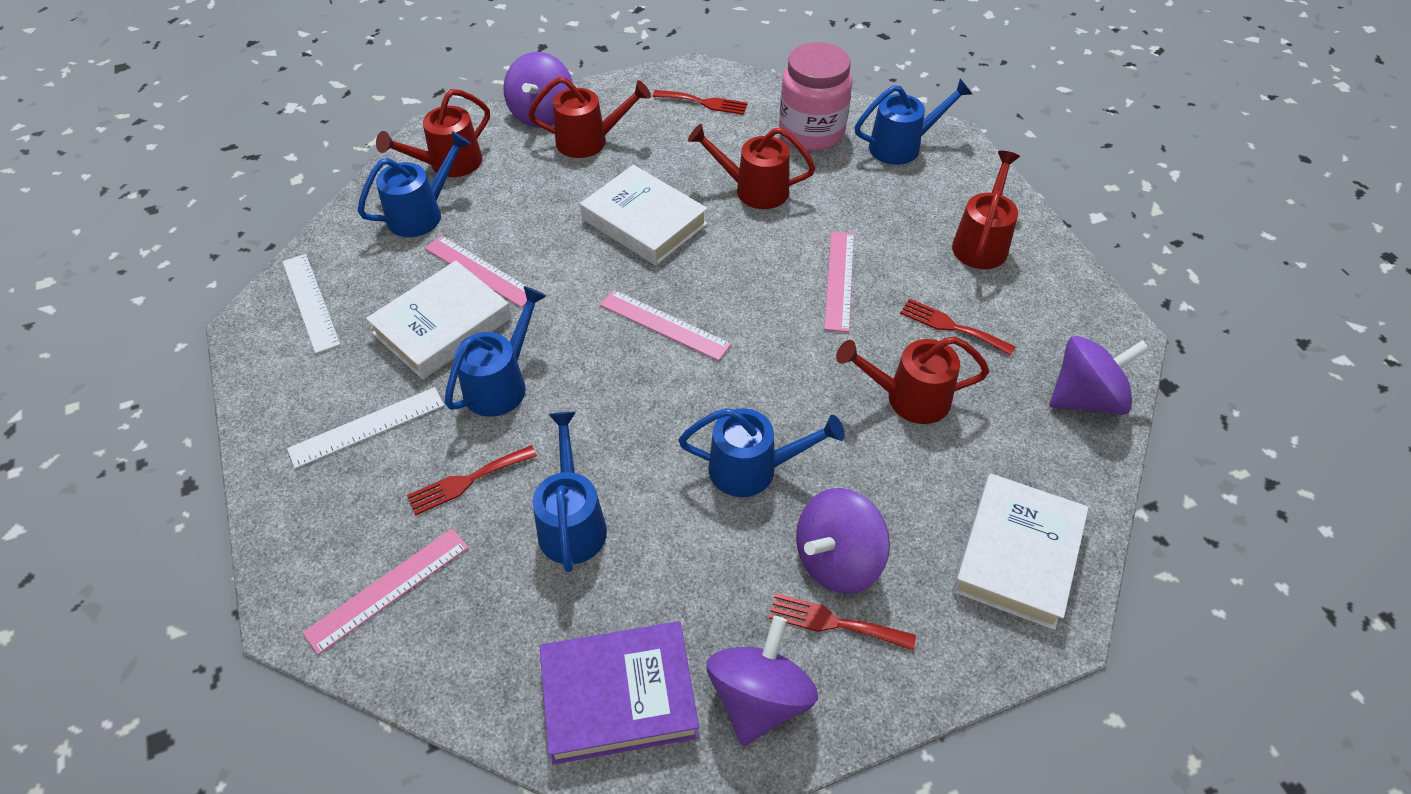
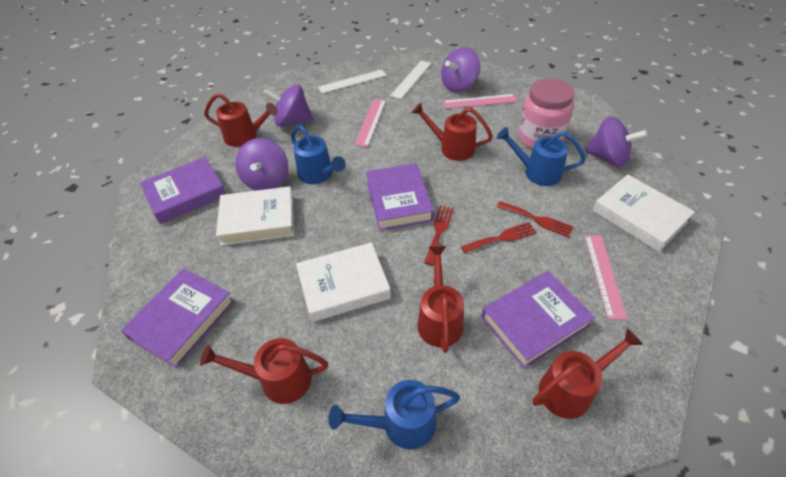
blue watering can: [358,131,471,237] [445,286,547,417] [533,412,607,572] [679,408,845,497] [855,78,972,165] = 5 -> [291,125,346,184] [328,380,460,450] [497,127,586,186] = 3
pink ruler: [303,528,469,655] [425,235,528,308] [600,290,731,361] [824,231,854,332] = 4 -> [354,99,386,147] [443,94,518,109] [584,235,627,320] = 3
purple book: [539,621,699,765] = 1 -> [121,269,235,368] [140,157,226,224] [366,163,434,231] [481,271,595,369] = 4
red fork: [407,445,537,516] [653,90,748,115] [769,593,916,650] [900,298,1016,356] = 4 -> [424,205,454,265] [461,222,537,253] [497,201,573,237] = 3

